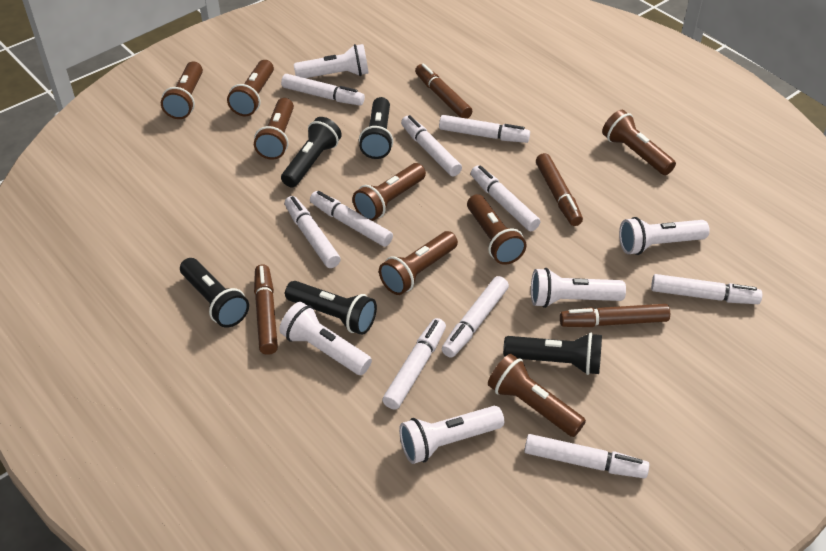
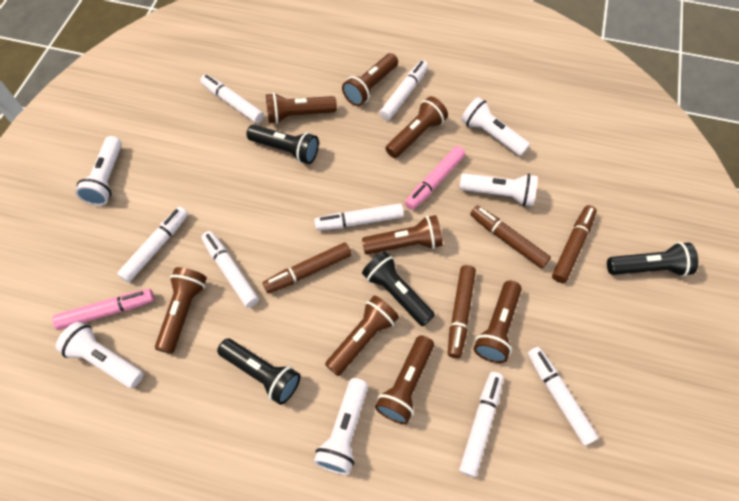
black flashlight: [180,258,249,328] [281,117,342,187] [285,281,377,335] [359,97,393,159] [503,332,602,375] = 5 -> [217,339,300,405] [247,125,319,164] [362,251,435,326] [607,242,698,277] = 4
pink marker: none = 0 -> [52,289,154,330] [405,146,466,210] = 2
white marker: [281,74,365,105] [285,196,341,268] [310,191,393,247] [382,318,446,410] [401,115,462,177] [439,115,530,143] [442,276,509,357] [471,165,540,231] [524,434,649,478] [651,274,762,304] = 10 -> [117,207,188,283] [200,74,264,124] [201,231,259,308] [314,203,404,230] [380,60,428,120] [459,372,504,477] [527,347,599,446] = 7

